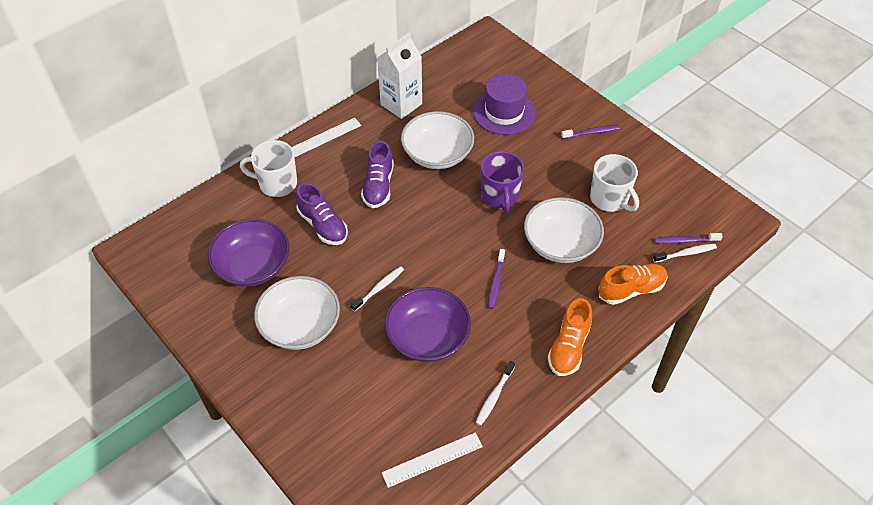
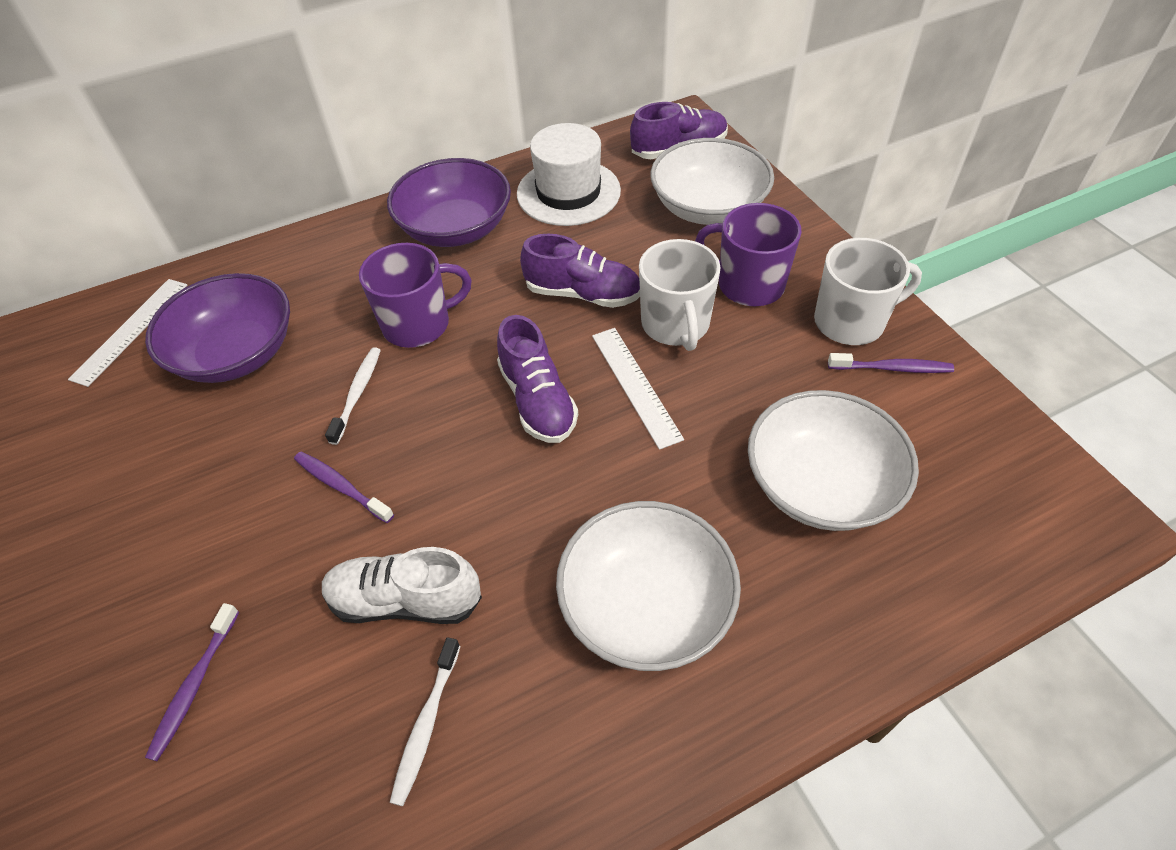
orange shoe: [548,298,592,376] [599,264,668,305] = 2 -> none = 0
purple hat: [473,73,536,135] = 1 -> none = 0
purple mug: [481,151,524,213] = 1 -> [359,243,472,348] [695,203,802,306] = 2
purple shoe: [296,183,348,245] [361,141,394,208] = 2 -> [497,315,578,443] [520,234,640,308] [630,102,728,159] = 3
white carton: [377,32,422,119] = 1 -> none = 0
white hat: none = 0 -> [517,123,621,226] = 1
white shoe: none = 0 -> [322,547,482,624] = 1
white toothbrush: [351,266,404,312] [475,361,515,426] [653,243,717,263] = 3 -> [325,347,381,445] [389,637,460,806] = 2

